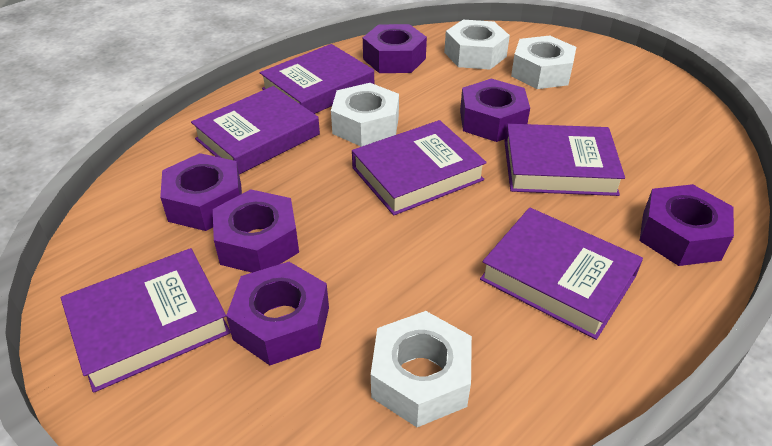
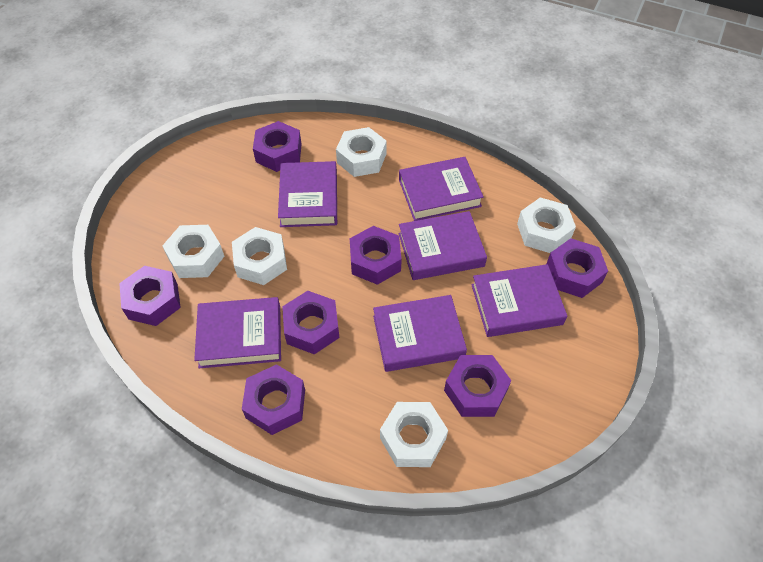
purple nut: [160,153,242,231] [213,189,299,273] [226,262,329,365] [363,24,427,73] [460,78,530,142] [639,184,734,266] = 6 -> [119,266,181,326] [242,364,305,435] [253,121,302,172] [282,291,339,355] [350,226,402,285] [444,355,512,417] [546,238,608,298] = 7
white nut: [331,83,399,147] [371,311,472,427] [444,20,510,70] [511,36,576,89] = 4 -> [162,225,224,278] [232,227,287,285] [336,127,387,177] [380,402,448,467] [517,197,576,253] = 5

